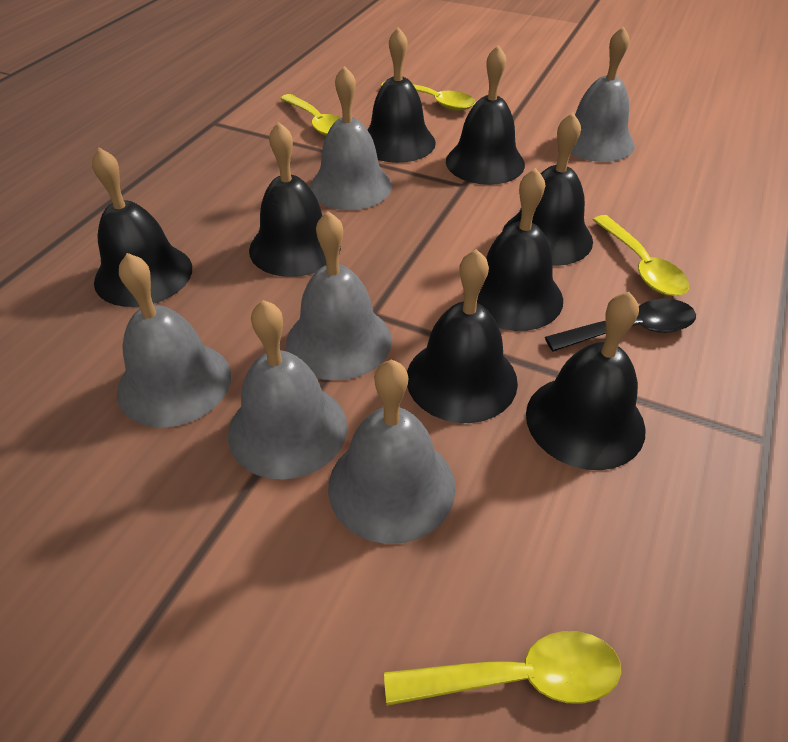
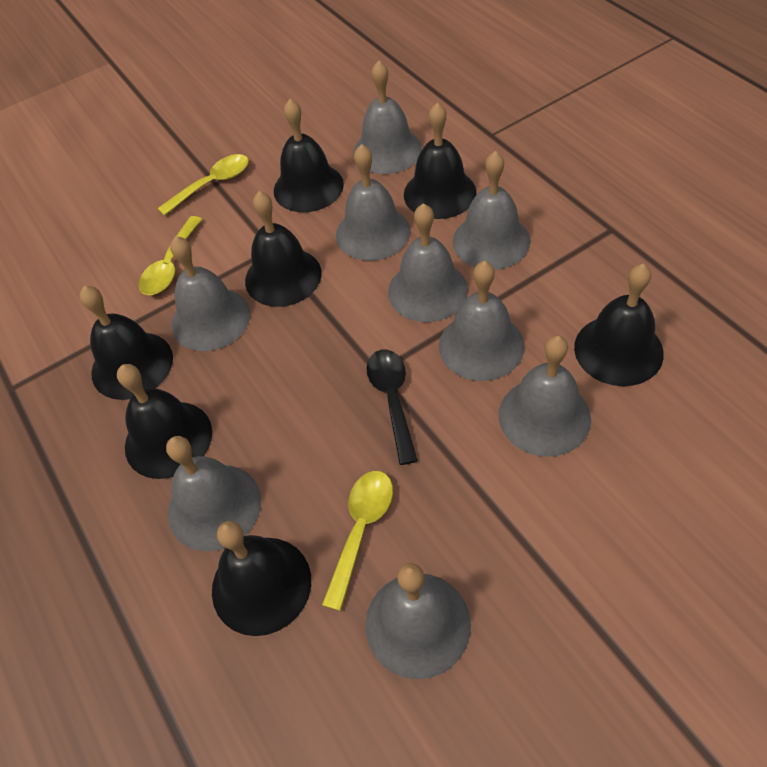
black bell: [92,148,192,307] [249,122,341,277] [367,27,436,163] [407,249,518,423] [446,45,525,185] [477,168,563,331] [503,112,593,266] [526,292,646,470] = 8 -> [80,286,173,400] [117,364,212,479] [212,521,311,636] [245,191,322,307] [274,99,344,212] [404,103,477,219] [574,264,664,386] = 7
grey bell: [117,253,231,428] [228,300,347,480] [286,211,392,380] [310,66,392,210] [328,360,456,544] [571,26,635,162] = 6 -> [166,436,261,552] [170,236,250,351] [336,144,411,261] [353,60,422,174] [365,563,471,679] [388,203,468,322] [439,261,524,381] [453,151,530,270] [499,335,591,457] = 9
yellow spoon: [280,94,341,136] [381,81,475,111] [384,631,621,706] [593,215,689,296] = 4 -> [139,216,202,295] [157,154,249,216] [322,471,393,611] = 3

